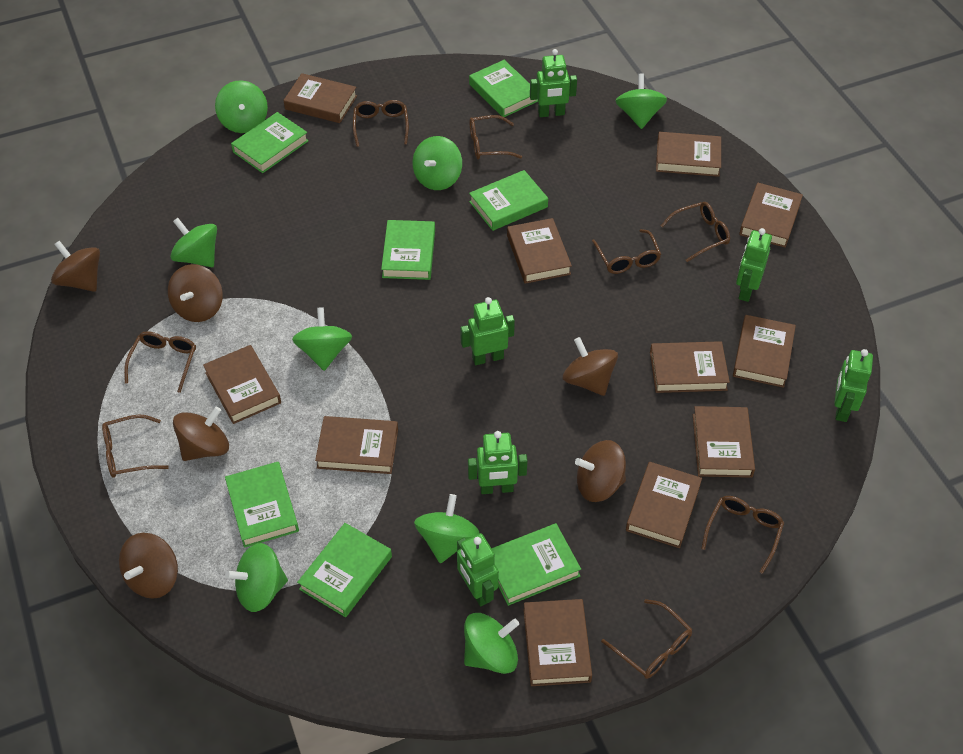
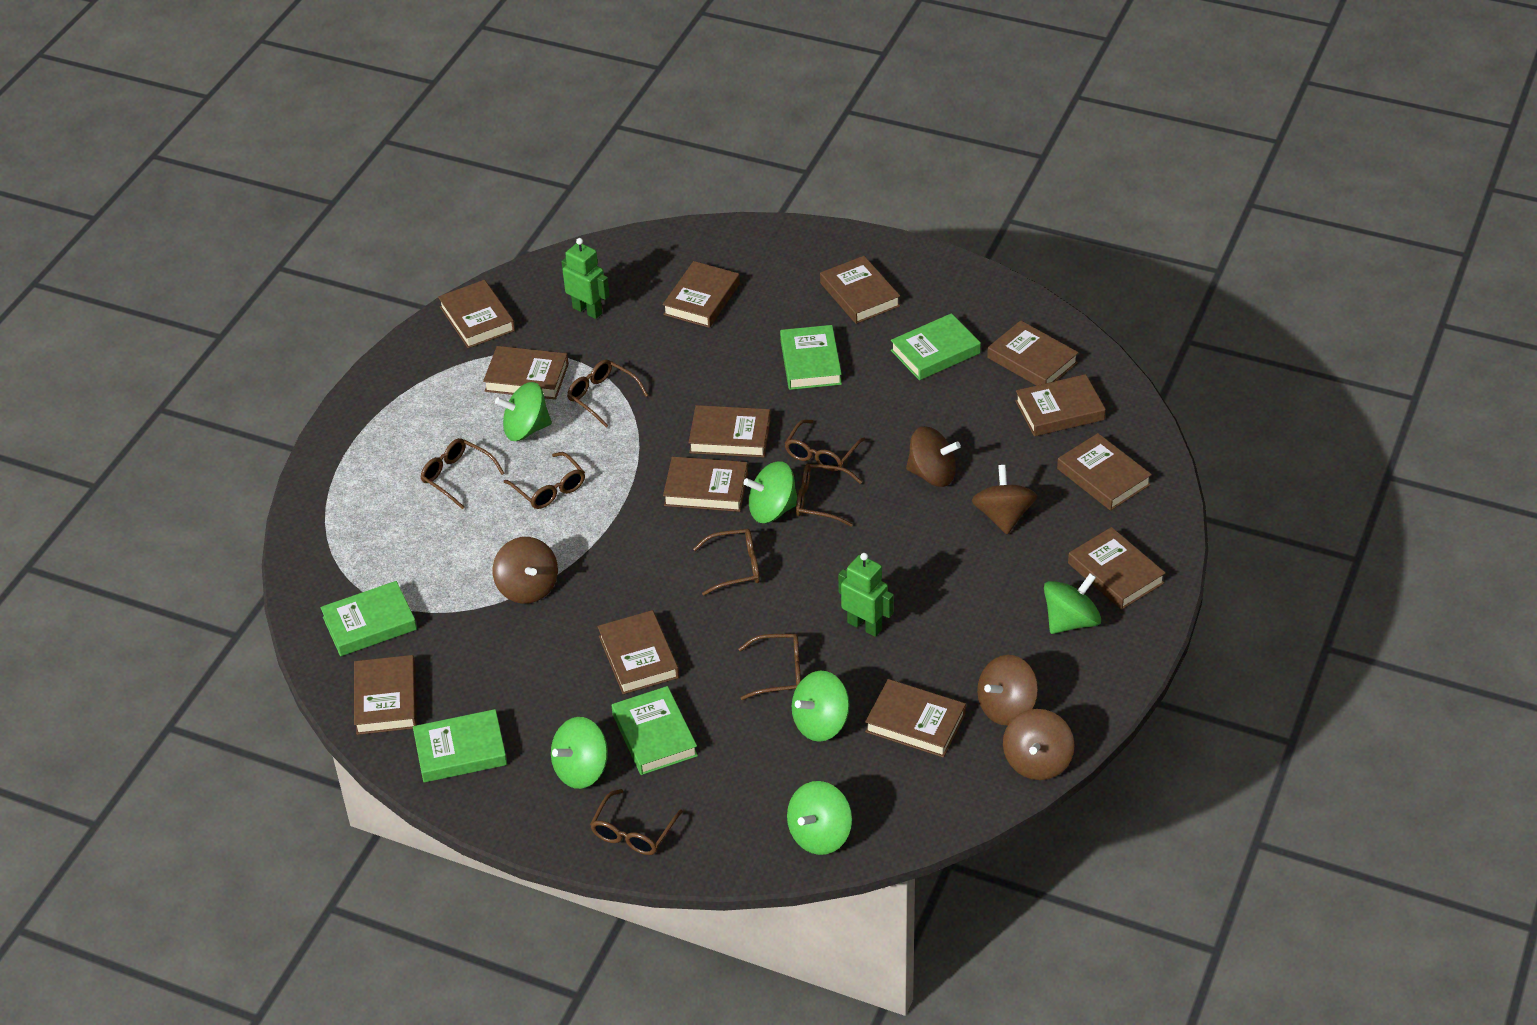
brown book: [203,345,281,424] [283,73,357,123] [315,416,398,474] [507,218,572,284] [523,599,592,686] [626,462,702,548] [650,341,730,393] [656,132,721,177] [693,406,755,478] [733,315,796,388] [739,183,803,248] = 11 -> [354,655,417,735] [438,280,515,348] [483,346,569,400] [597,610,679,694] [663,261,740,328] [663,457,748,512] [689,405,771,457] [820,256,900,324] [865,679,966,758] [987,320,1079,386] [1015,374,1106,436] [1057,433,1152,511] [1068,527,1165,610] = 13
brown spinning top: [51,240,100,292] [119,533,178,599] [168,264,223,322] [173,407,229,461] [563,337,618,396] [575,440,626,502] = 6 -> [493,537,558,604] [906,426,961,487] [972,465,1037,534] [977,655,1038,726] [1003,709,1075,780] = 5
green book: [225,462,299,548] [231,112,308,173] [297,523,392,617] [381,220,435,280] [469,60,538,117] [469,170,548,231] [492,523,581,606] = 7 -> [320,581,417,656] [413,709,507,782] [612,686,698,775] [780,325,842,390] [891,313,981,380] = 5
green robot: [457,533,499,607] [460,297,515,365] [468,431,528,494] [530,49,577,117] [736,228,772,302] [834,349,873,422] = 6 -> [561,238,610,319] [838,553,894,637] = 2
green spinning top: [170,218,217,267] [215,80,268,133] [225,543,288,612] [292,307,352,371] [413,136,462,190] [414,494,480,563] [464,613,519,674] [616,73,667,129] = 8 -> [495,382,552,441] [551,717,608,789] [744,461,797,523] [787,781,852,855] [792,671,849,742] [1044,573,1101,634] = 6

